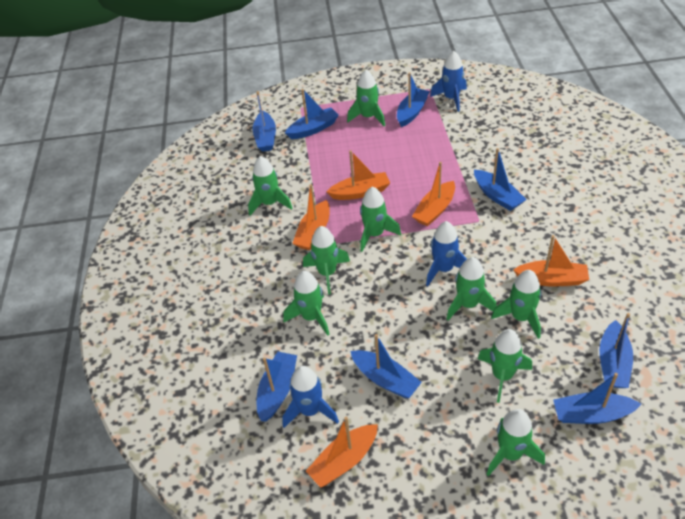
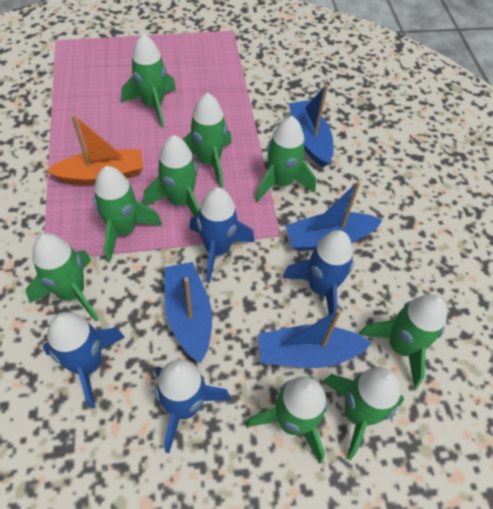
blue boat: [253,91,276,152] [257,352,297,421] [285,89,339,139] [350,334,422,398] [397,72,430,127] [474,148,527,211] [553,373,641,424] [599,313,633,388] = 8 -> [165,262,212,363] [258,309,372,368] [285,181,383,251] [289,84,334,168] = 4
blue rocket: [282,366,339,428] [426,221,467,286] [430,51,467,112] = 3 -> [43,312,125,409] [155,359,230,453] [189,187,255,283] [282,230,354,324] = 4
orange boat: [292,184,330,250] [306,417,378,488] [327,150,390,200] [412,162,455,226] [514,235,589,286] = 5 -> [46,114,143,185] = 1

